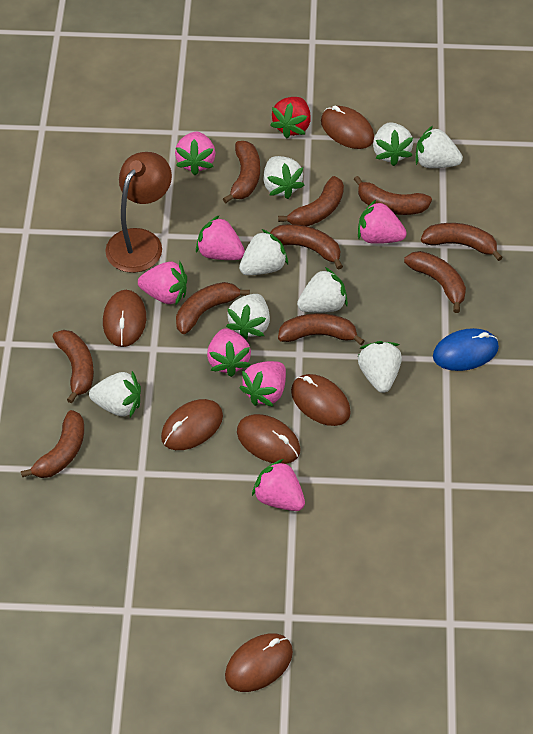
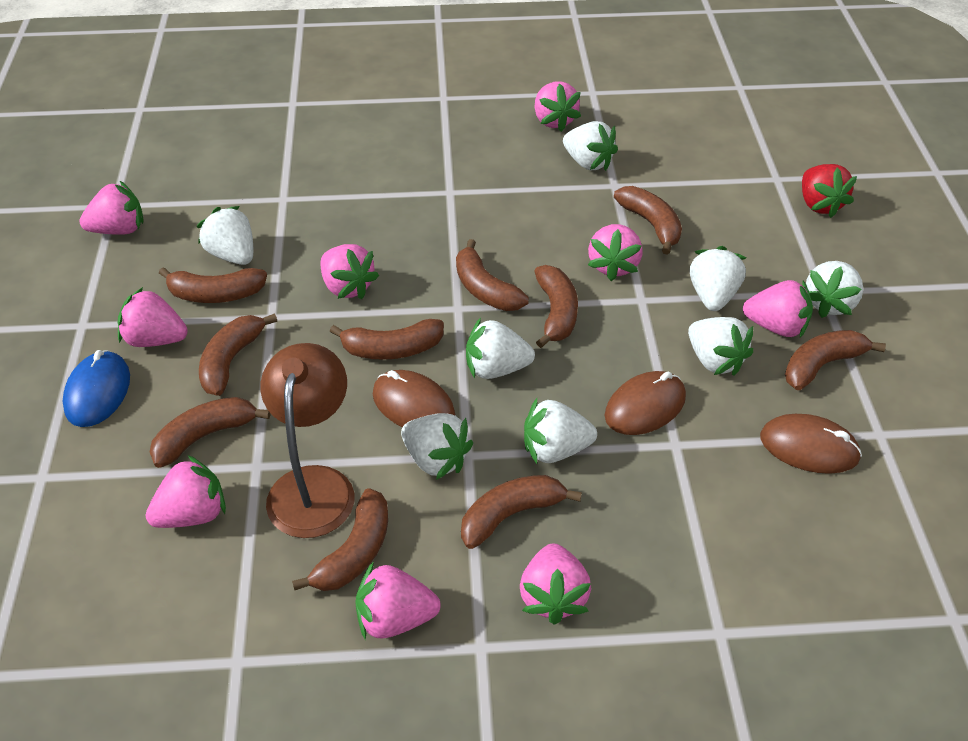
brown mouse: [103,290,146,347] [161,399,223,450] [225,633,293,692] [237,414,300,464] [291,374,351,426] [321,106,374,149] = 6 -> [373,370,455,427] [605,371,686,435] [760,414,862,474] = 3
pink strawberry: [138,261,187,306] [175,132,215,175] [196,215,245,260] [207,328,251,377] [239,361,286,407] [252,459,305,511] [358,200,407,244] = 7 -> [79,181,144,235] [117,287,188,347] [146,455,226,528] [320,244,379,299] [355,561,441,640] [520,543,591,625] [534,82,581,132] [588,224,642,281] [743,280,813,338] = 9

